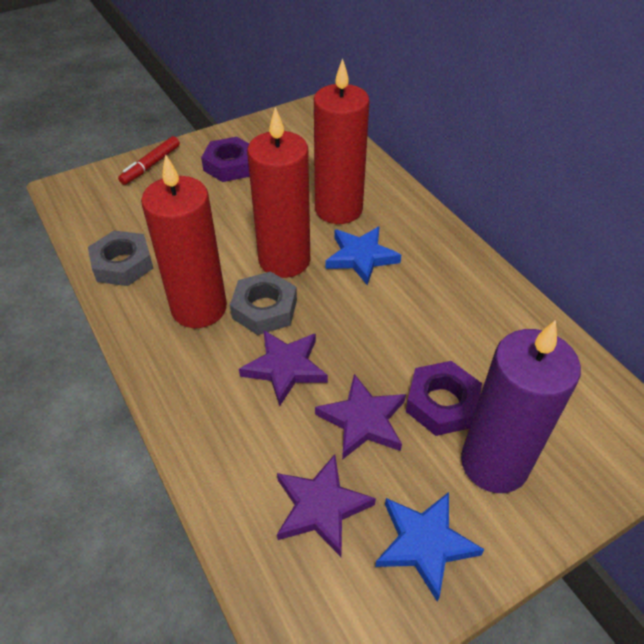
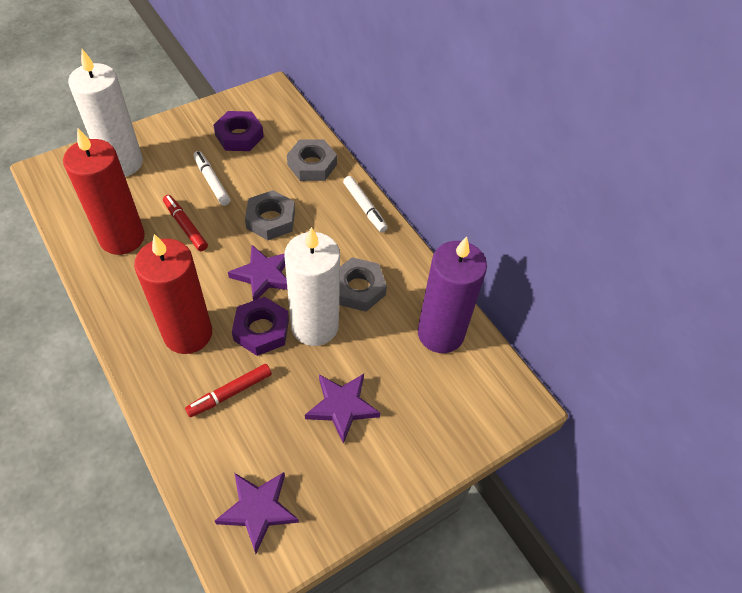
blue star: [325,226,401,285] [375,492,485,602] = 2 -> none = 0
grey nut: [88,231,153,286] [230,271,297,335] = 2 -> [245,190,295,240] [287,139,337,181] [339,257,387,312] = 3
red candle: [141,154,227,328] [247,107,310,278] [314,58,370,224] = 3 -> [63,128,145,255] [134,234,212,354] = 2
red marker: [118,136,180,185] = 1 -> [163,195,208,251] [185,364,272,417] = 2
white candle: none = 0 -> [68,49,143,177] [284,227,340,346] = 2
white marker: none = 0 -> [193,151,230,206] [343,176,388,232] = 2

